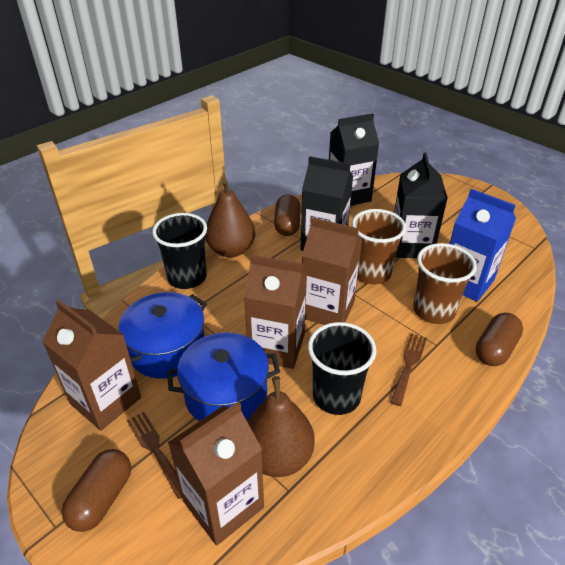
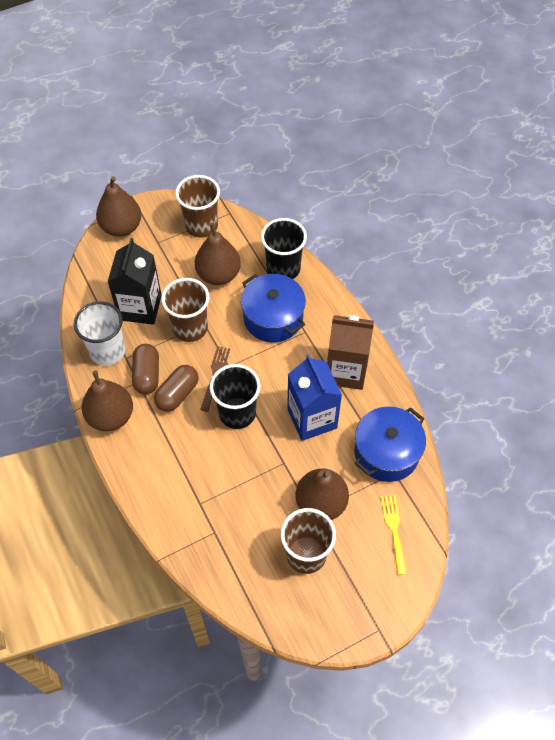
black carton: [301,156,353,251] [329,113,379,206] [394,152,448,258] = 3 -> [107,238,162,325] = 1
brown capsule: [61,449,131,532] [274,194,301,236] [476,313,523,366] = 3 -> [132,344,159,394] [154,365,199,412] = 2
brown carton: [42,300,141,431] [168,402,264,546] [244,255,307,369] [302,217,362,325] = 4 -> [327,315,374,390] = 1
brown cup: [352,209,406,284] [413,243,477,324] = 2 -> [161,278,209,342] [175,175,220,238] [281,508,336,574] = 3
brown fork: [127,412,182,499] [390,333,427,406] = 2 -> [200,346,230,412] = 1
brown pear: [205,179,255,257] [247,376,315,477] = 2 -> [82,371,133,431] [96,176,141,237] [194,222,241,285] [296,468,349,520] = 4
white cup: none = 0 -> [74,301,125,366] = 1
yellow fork: none = 0 -> [381,495,407,575] = 1

